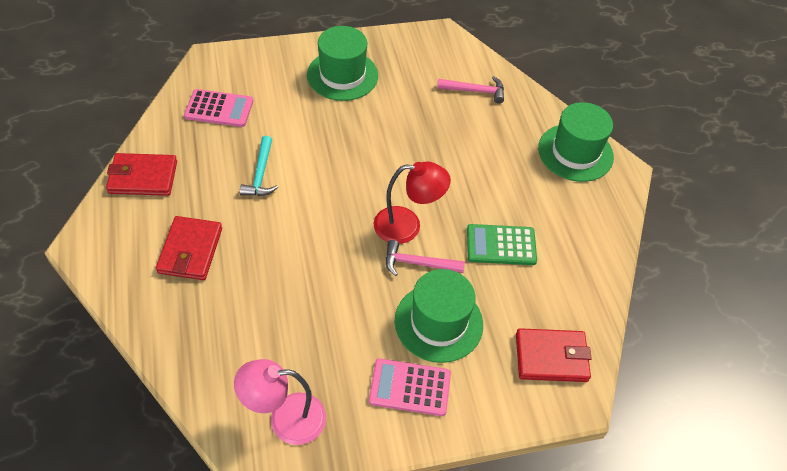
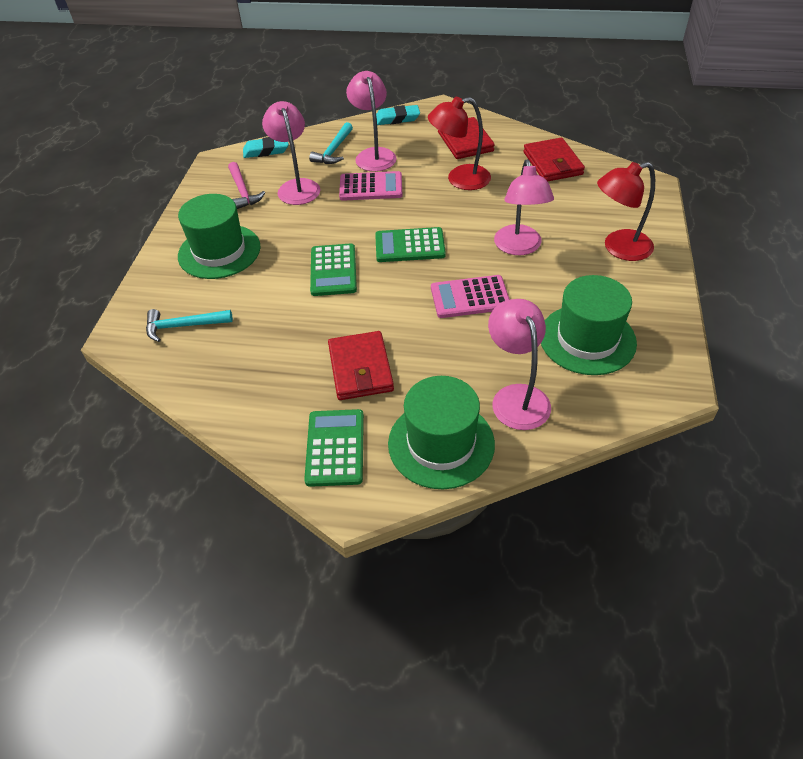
green calculator: [467,224,537,265] = 1 -> [304,409,364,487] [310,244,357,296] [375,227,446,262] = 3
pink hammer: [386,240,465,276] [437,76,504,104] = 2 -> [228,162,265,209] = 1
pink lamp: [234,359,326,445] = 1 -> [262,101,320,205] [346,71,397,172] [488,299,551,430] [494,159,554,255] = 4
red lamp: [374,161,451,244] = 1 -> [428,97,491,190] [597,162,655,261] = 2
turquoise eraser: none = 0 -> [243,137,289,158] [376,105,420,125] = 2
turquoise hammer: [240,136,278,196] = 1 -> [146,309,233,342] [309,122,353,164] = 2

